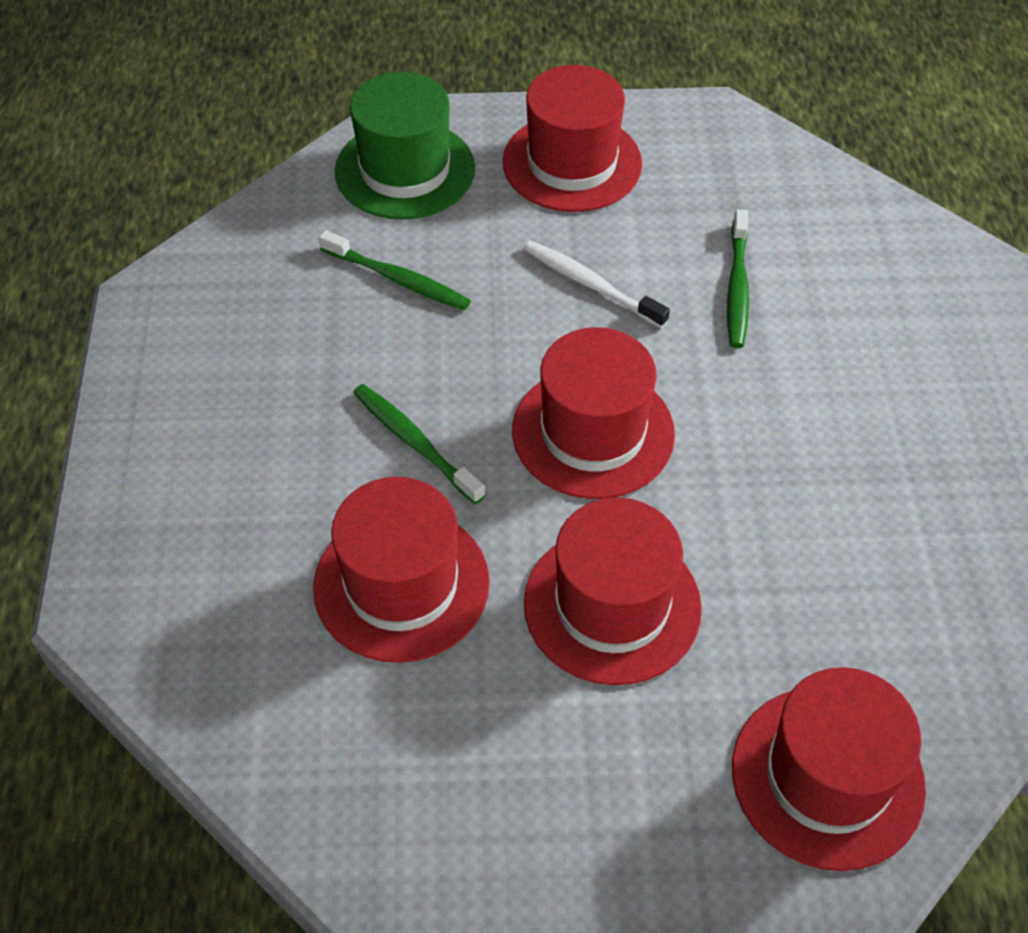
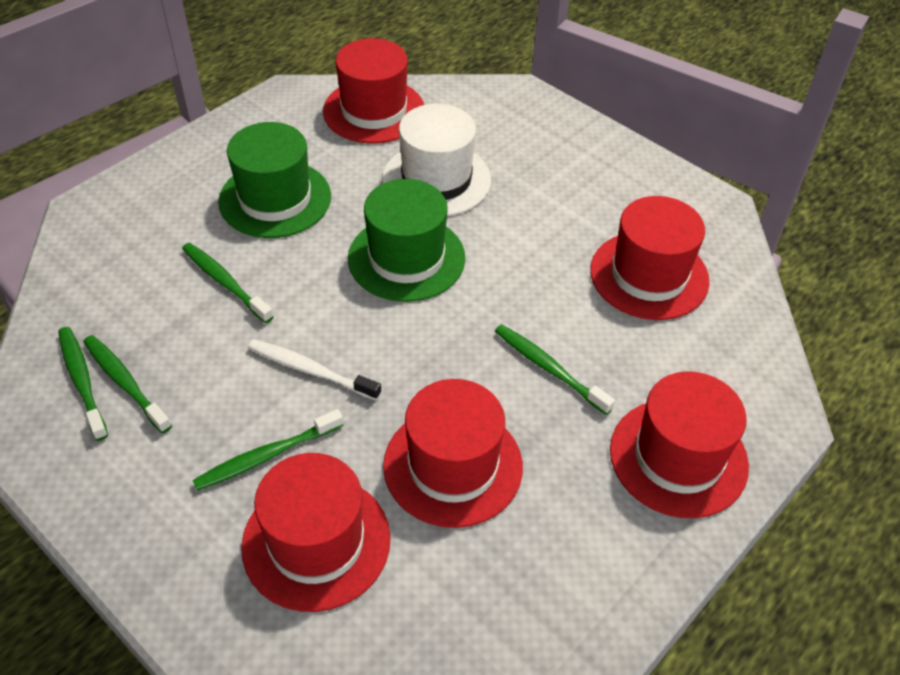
green hat: [335,72,475,220] = 1 -> [218,122,331,238] [348,179,465,302] = 2
green toothbrush: [319,230,471,310] [353,384,486,504] [727,209,749,348] = 3 -> [58,327,108,441] [83,335,172,433] [182,243,274,323] [192,409,343,491] [495,324,615,415] = 5
white hat: none = 0 -> [382,104,491,216] = 1

